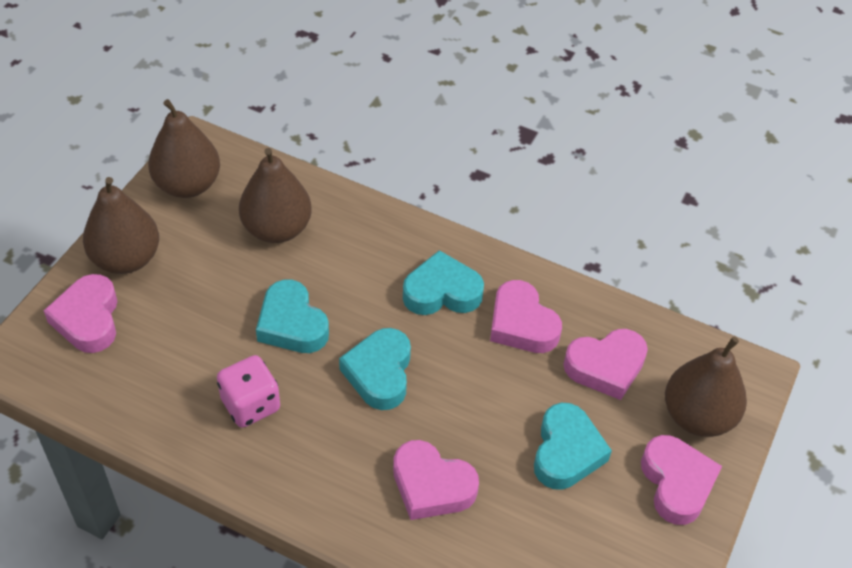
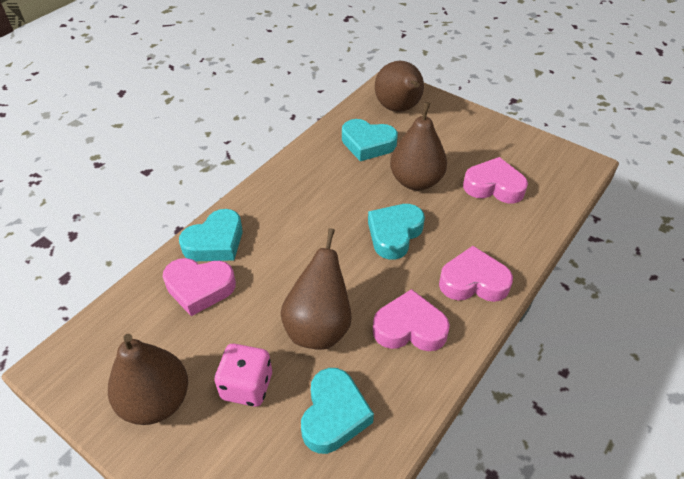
pink heart: [44,274,117,353] [393,440,479,520] [490,280,562,353] [563,329,648,400] [641,435,722,525] = 5 -> [163,258,236,316] [373,289,450,351] [439,246,513,302] [463,157,528,204] = 4

